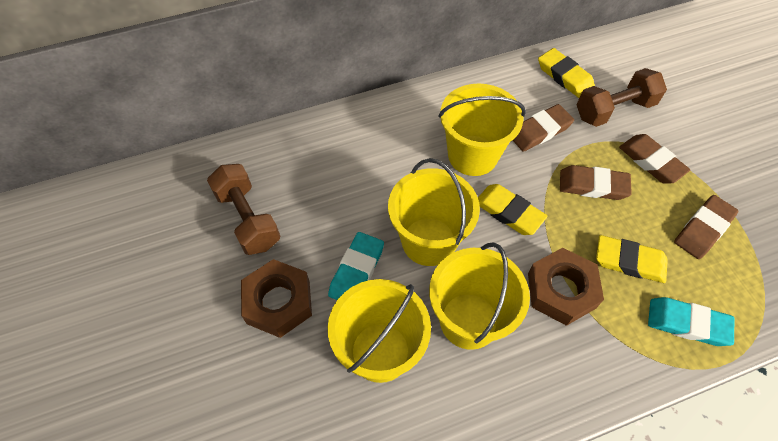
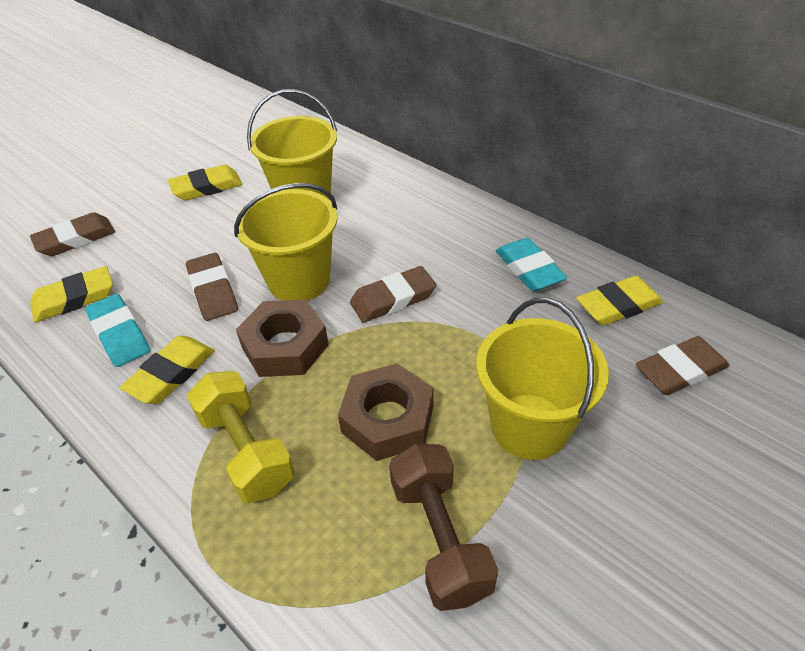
brown dumbbell: [207,164,280,255] [577,68,667,127] = 2 -> [389,444,498,611] = 1
yellow bucket: [328,279,431,383] [388,158,480,266] [429,242,530,350] [439,84,526,176] = 4 -> [234,183,337,301] [247,89,337,200] [476,298,609,460] = 3
yellow dumbbell: none = 0 -> [187,371,295,503] = 1
yellow eraser: [478,184,548,235] [538,48,595,98] [596,235,668,283] = 3 -> [30,266,113,322] [120,336,215,404] [168,165,242,200] [576,276,663,325] = 4

